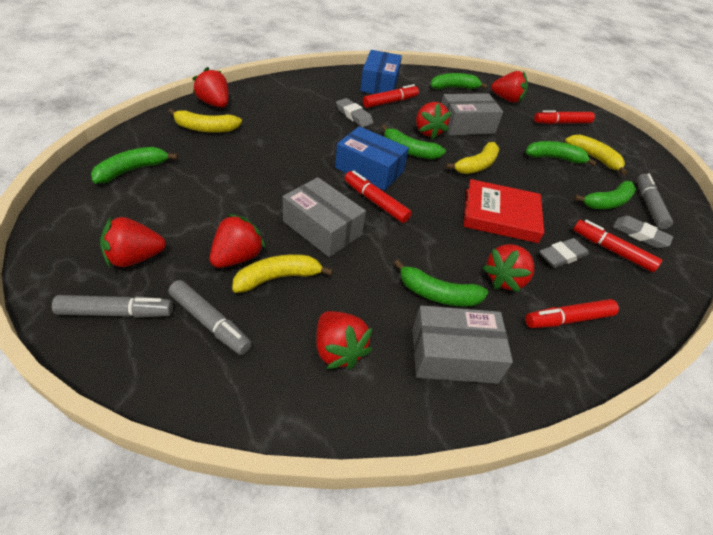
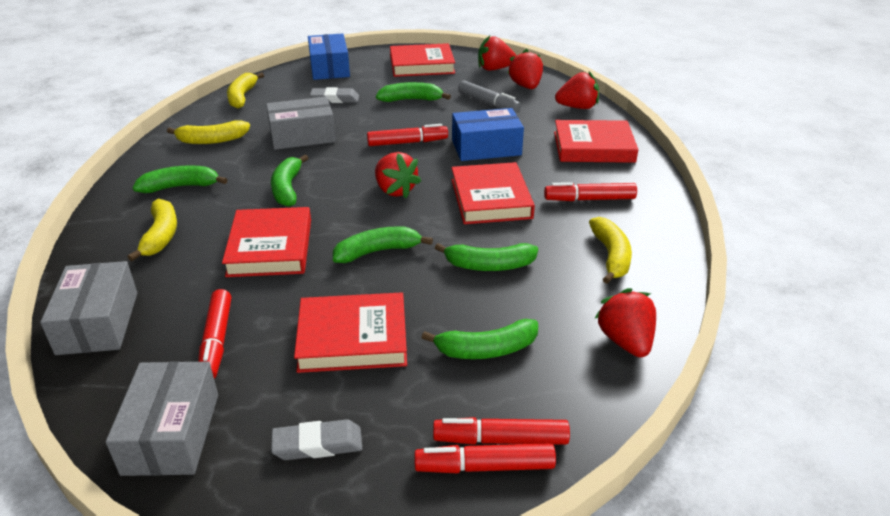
grey eraser: [336,98,373,127] [539,238,589,268] [613,216,673,248] = 3 -> [271,419,362,460] [310,87,359,103] = 2
grey marker: [52,295,173,318] [168,280,252,355] [637,174,673,229] = 3 -> [458,80,521,113] = 1
red book: [463,179,544,243] = 1 -> [222,207,311,277] [294,293,407,373] [390,43,455,77] [451,162,535,224] [554,120,638,163] = 5
red strawberry: [100,216,166,267] [192,67,229,108] [210,214,266,268] [316,311,372,370] [416,102,452,139] [483,244,534,292] [491,71,528,103] = 7 -> [375,152,421,198] [478,36,517,71] [508,49,543,89] [555,71,599,109] [594,288,656,357] = 5

